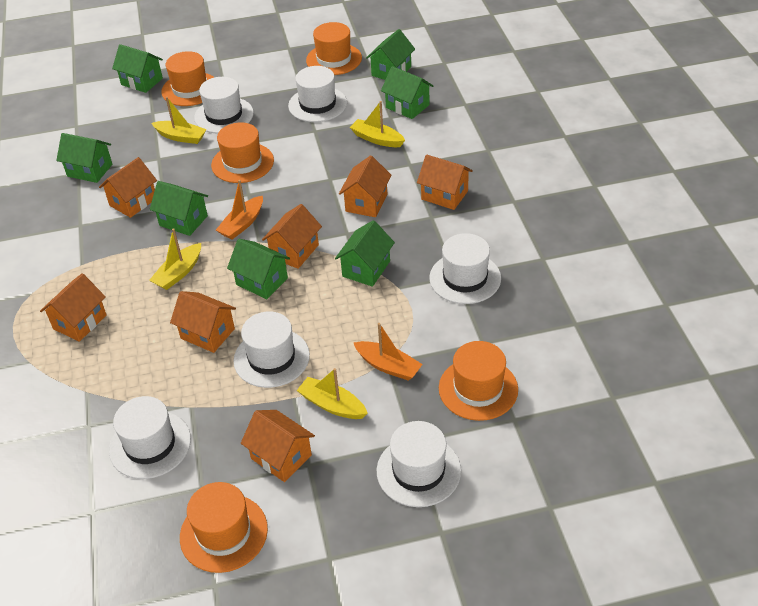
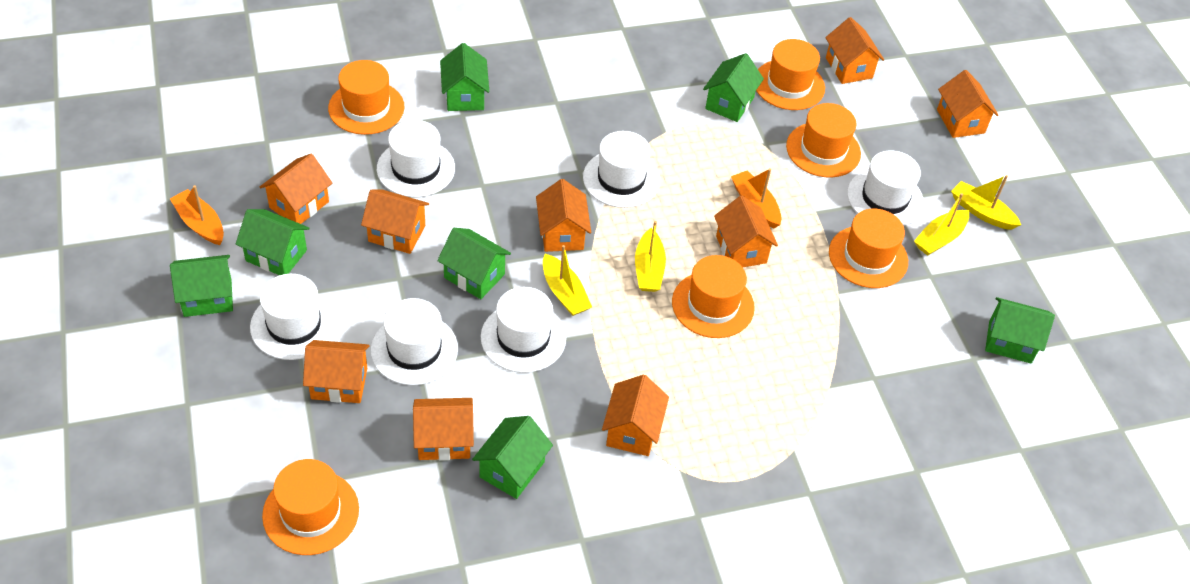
orange hat: [161,51,214,106] [180,482,268,573] [211,123,274,183] [306,22,362,75] [439,341,518,421] = 5 -> [262,459,359,555] [328,60,404,135] [672,255,755,338] [756,39,825,110] [786,103,861,178] [829,209,908,288] = 6
orange house: [40,273,107,342] [99,157,157,218] [170,291,236,353] [241,410,315,482] [262,204,322,269] [339,155,391,217] [417,155,473,210] = 7 -> [260,154,332,224] [303,340,370,403] [361,189,429,254] [413,398,474,461] [536,179,591,252] [602,375,669,456] [714,195,778,267] [825,17,884,84] [937,70,999,138] = 9

